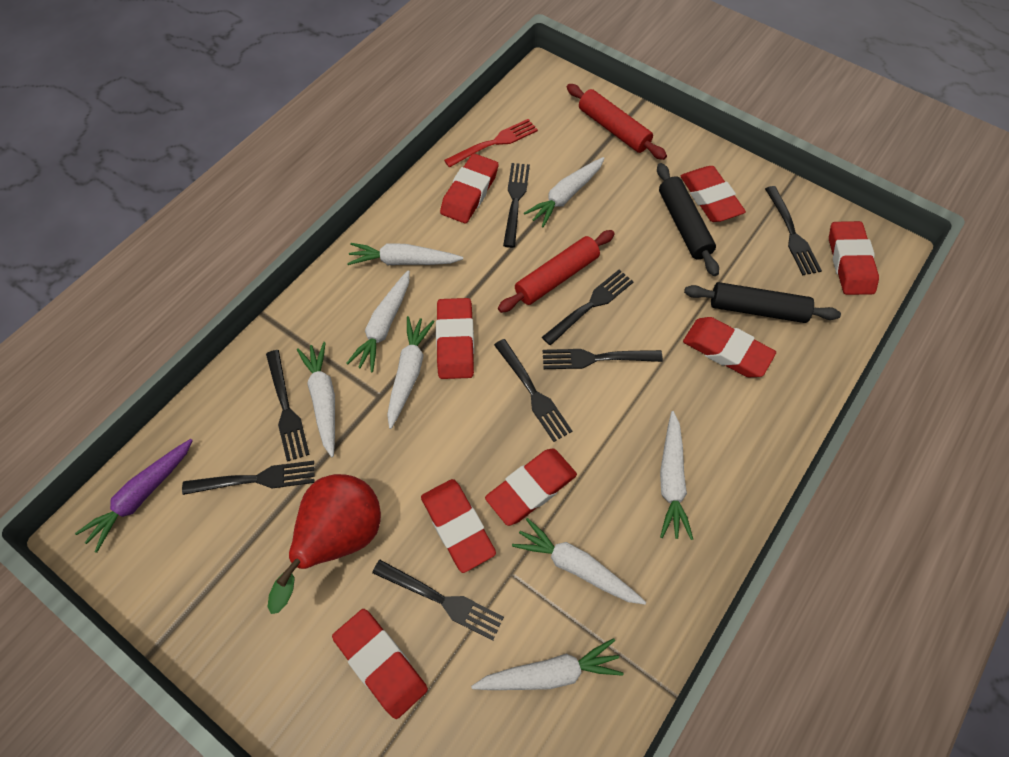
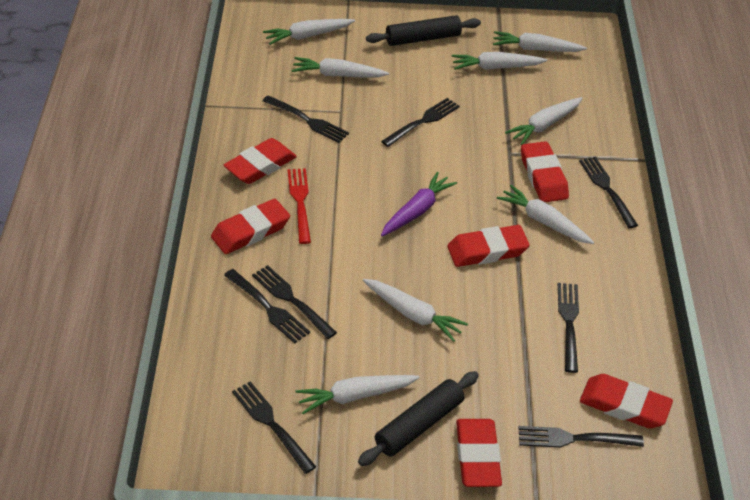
red eraser: [332,609,428,719] [421,479,496,573] [436,298,474,379] [440,153,499,223] [485,448,577,526] [681,166,746,222] [683,317,776,377] [829,221,879,295] = 8 -> [211,199,290,254] [223,138,297,184] [447,225,530,267] [456,419,502,487] [521,141,569,202] [580,374,673,429] = 6
red pear: [268,474,381,614] = 1 -> none = 0
red rolling pin: [498,230,615,313] [567,84,667,160] = 2 -> none = 0

